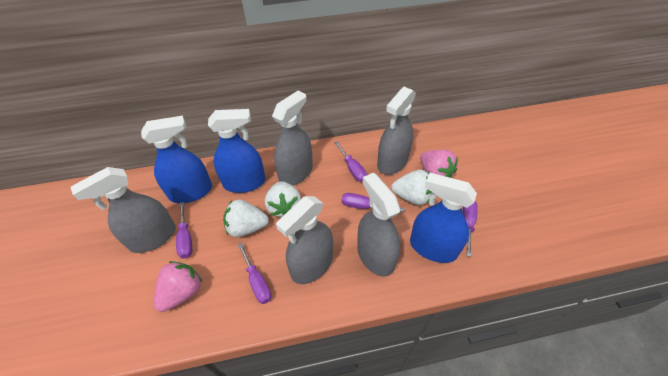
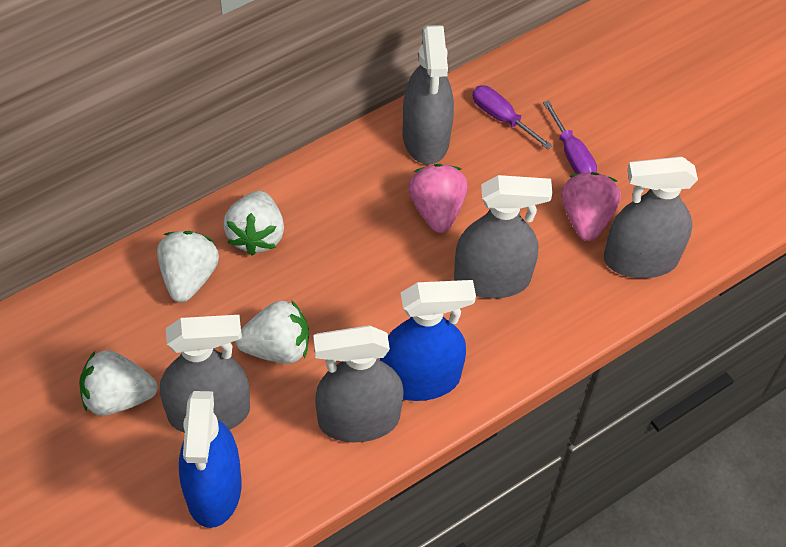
blue spray bottle: [141,116,212,203] [208,109,266,193] [410,173,477,263] = 3 -> [179,391,241,528] [380,280,476,401] = 2
purple screwdriver: [176,202,192,259] [238,243,271,304] [334,141,367,182] [341,193,405,212] [463,202,478,257] = 5 -> [472,85,553,149] [543,100,597,174] = 2
white strawberry: [223,199,269,237] [265,181,301,217] [391,170,433,205] = 3 -> [79,350,158,416] [157,231,219,303] [223,191,284,255] [235,300,309,364] = 4

